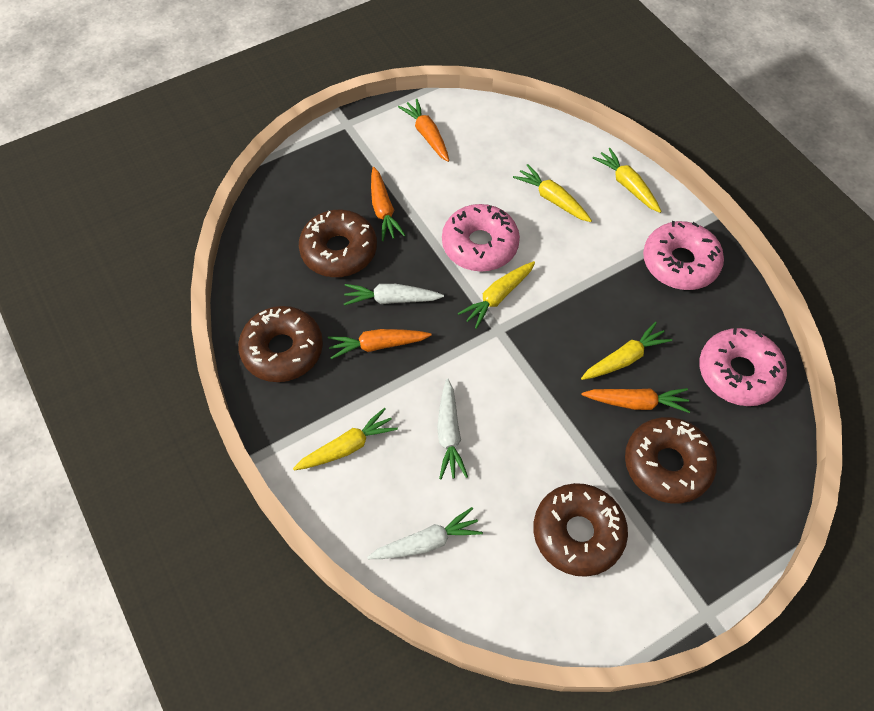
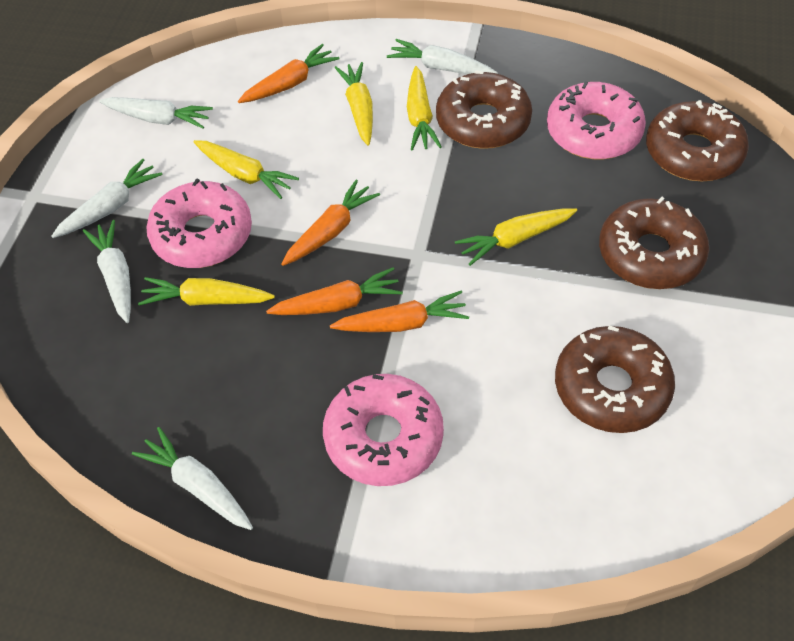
white carrot: [344,284,444,306] [367,507,483,559] [437,378,468,479] = 3 -> [51,159,163,238] [83,220,131,323] [99,97,213,129] [132,427,253,530] [387,39,498,74] = 5

